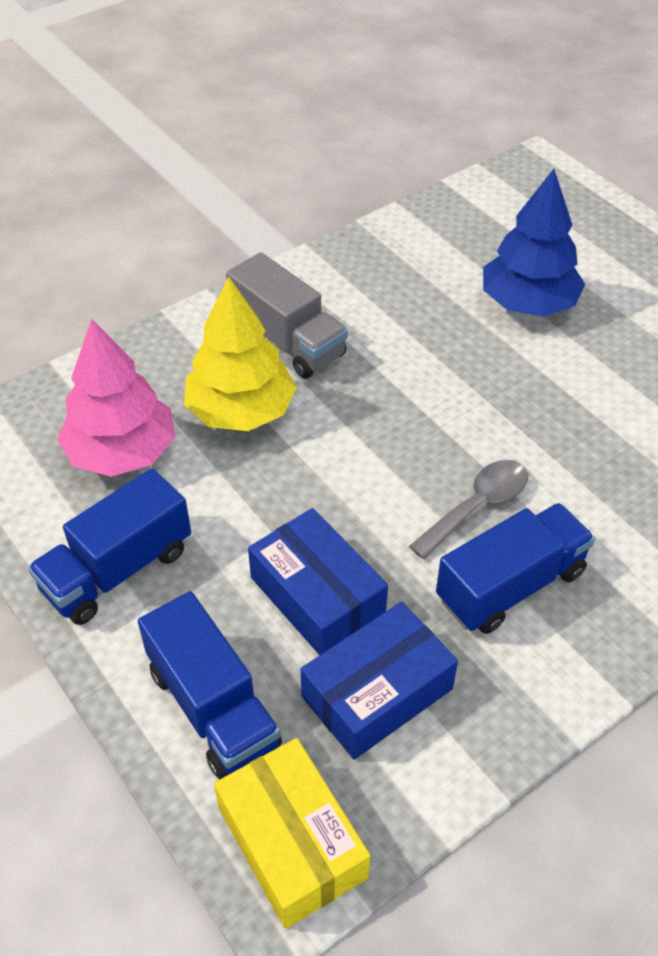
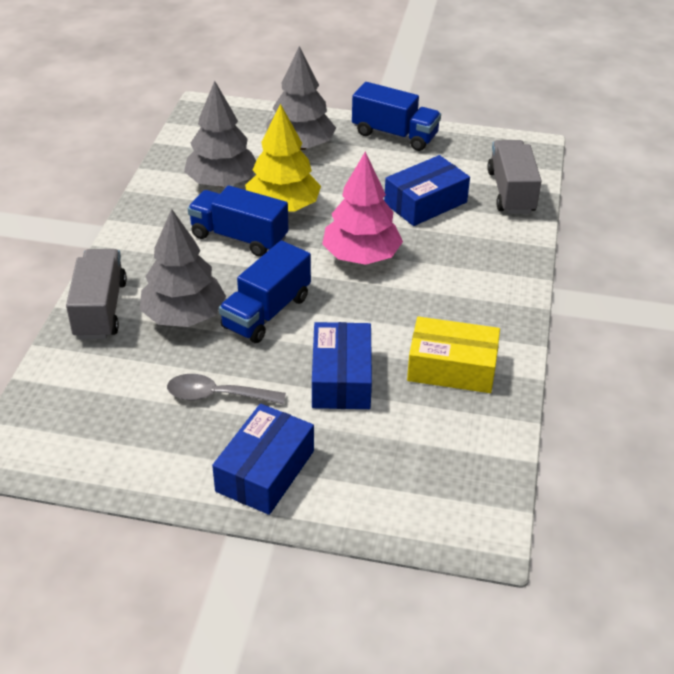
blue box: [248,508,388,655] [300,602,458,760] = 2 -> [212,404,314,515] [312,322,372,409] [384,155,470,226] = 3
blue tree: [483,169,585,317] = 1 -> none = 0
grey tree: none = 0 -> [140,209,226,327] [184,81,256,187] [266,46,336,150] = 3
grey truck: [226,252,348,379] = 1 -> [66,249,127,340] [487,140,542,214] = 2

